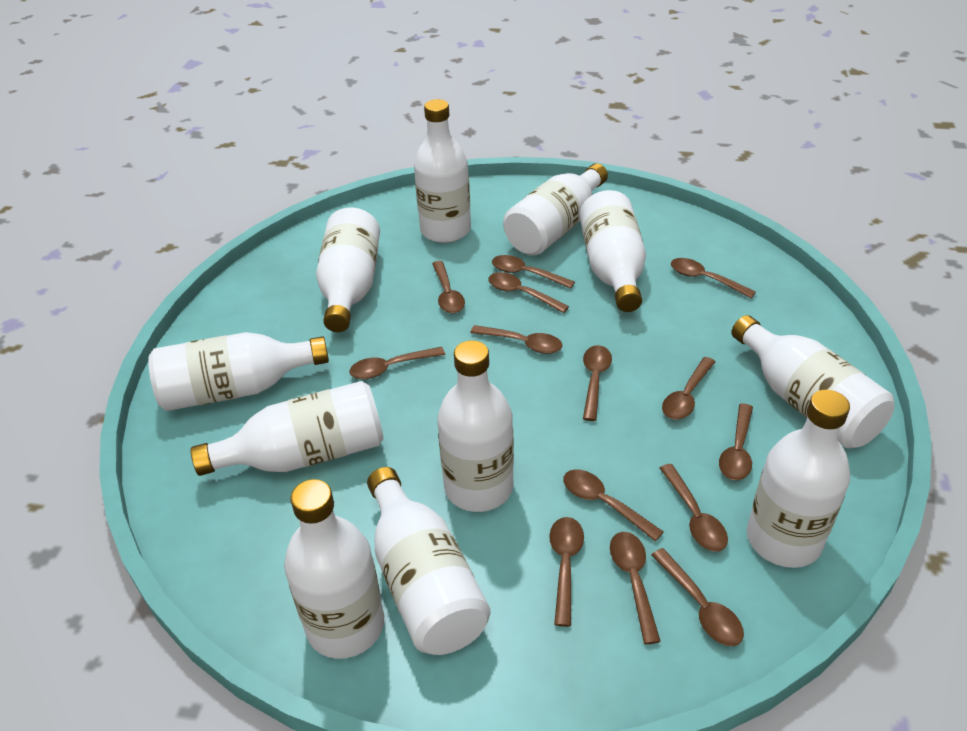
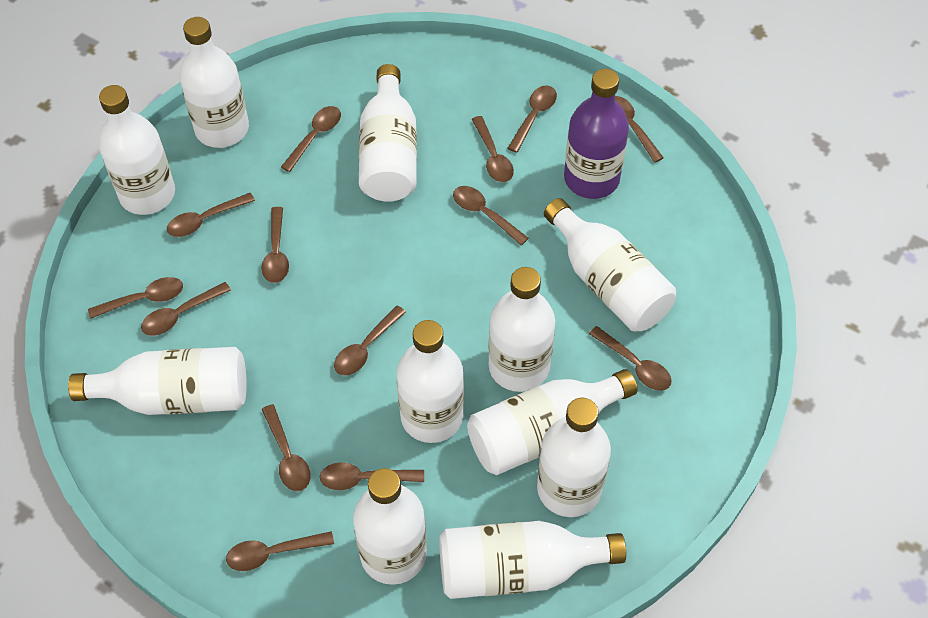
purple bottle: none = 0 -> [564,69,629,199] = 1

